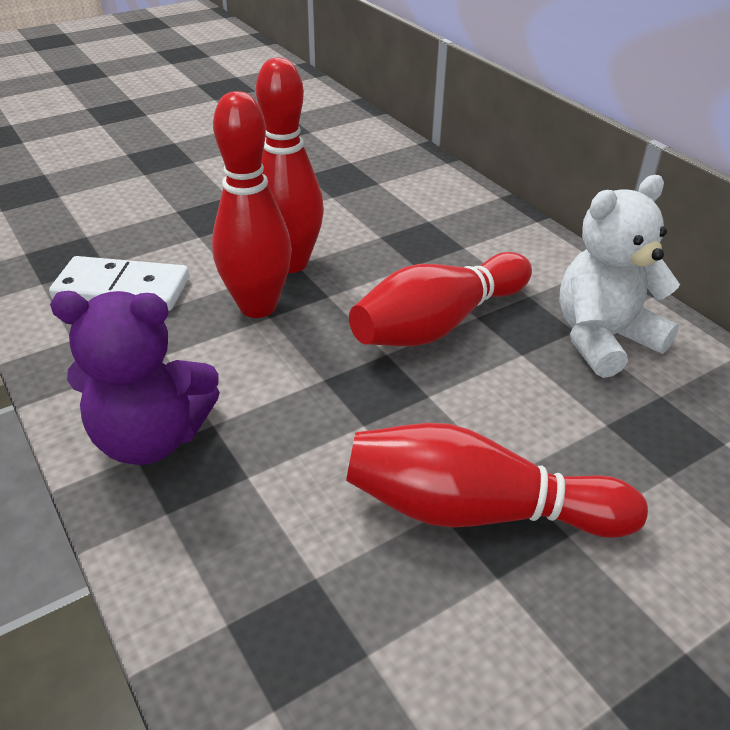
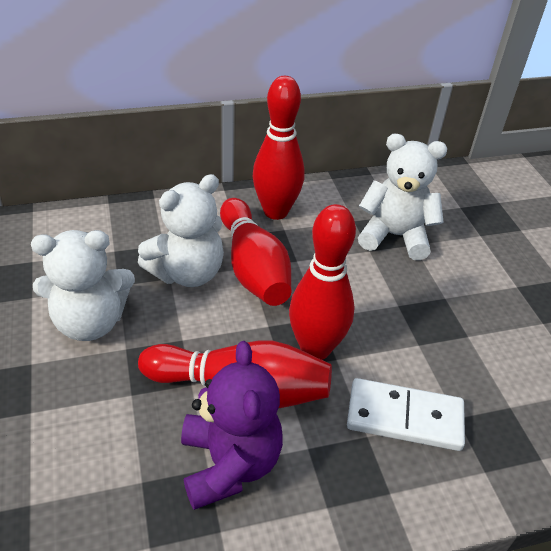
white teddy bear: [559,175,680,378] = 1 -> [31,230,135,341] [138,174,224,287] [358,133,447,260] = 3

